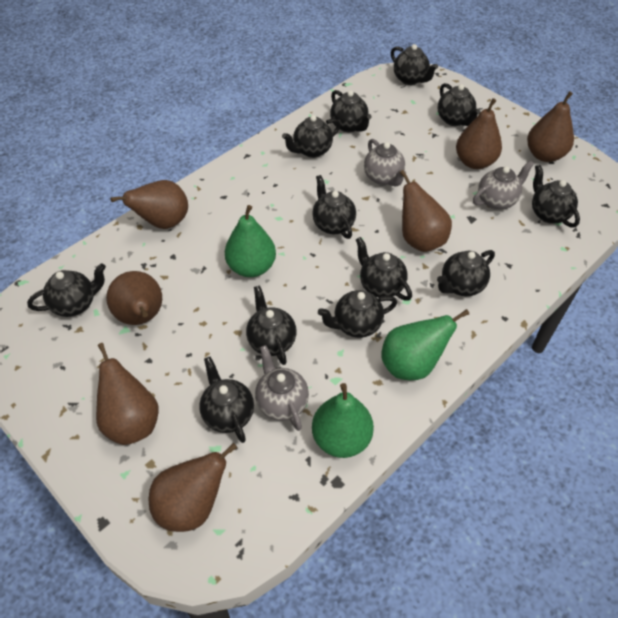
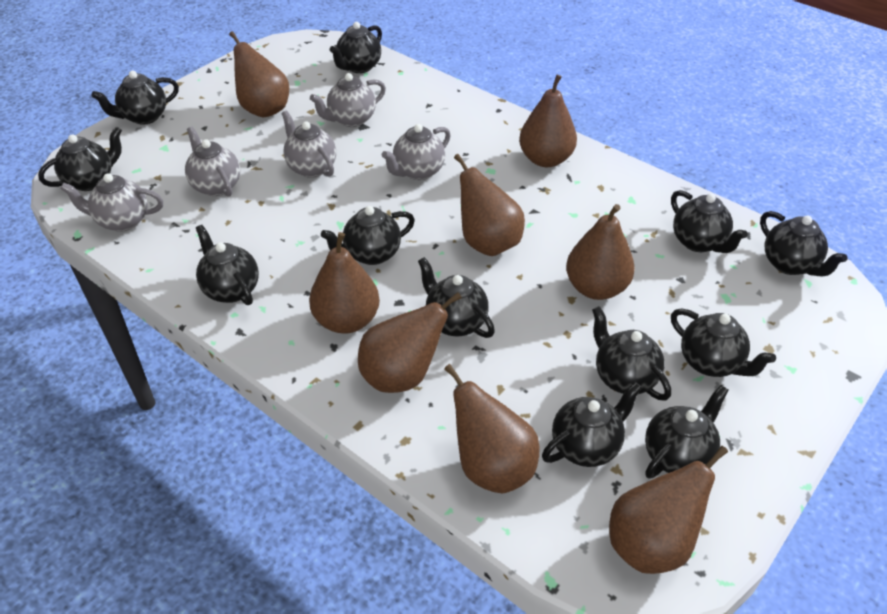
brown pear: [96,343,159,445] [106,271,162,325] [110,180,188,229] [148,443,237,532] [400,170,452,252] [456,98,502,169] [527,91,574,162] = 7 -> [229,31,289,117] [309,232,380,334] [358,292,462,393] [444,364,540,493] [454,154,525,256] [519,75,577,167] [566,204,635,300] [609,446,728,574] = 8
green pear: [225,205,276,277] [312,383,374,458] [381,309,469,380] = 3 -> none = 0
grey teapot: [255,345,309,431] [364,139,406,187] [473,160,534,210] = 3 -> [60,173,163,232] [185,127,240,197] [281,110,336,178] [310,73,386,127] [382,124,451,180] = 5

